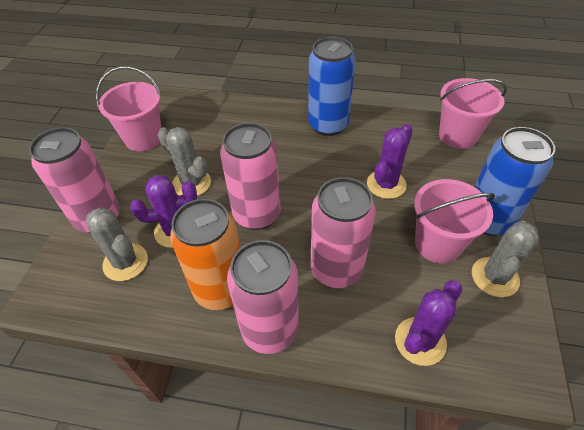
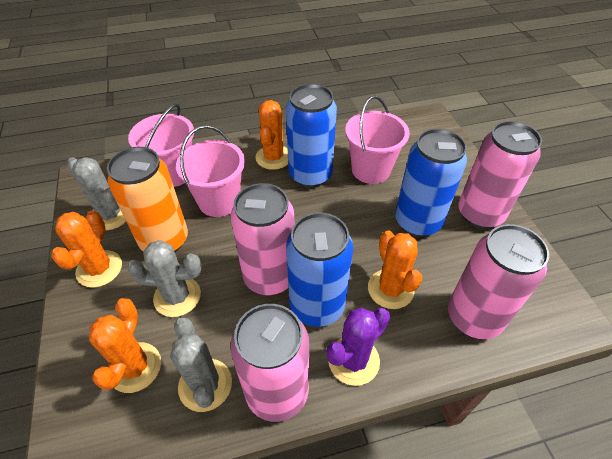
blue can: [308,37,356,136] [474,127,555,236] = 2 -> [286,84,337,188] [286,213,353,327] [395,129,467,237] = 3
orange cactus: none = 0 -> [51,210,122,288] [89,298,161,393] [255,100,288,170] [368,230,422,309] = 4
purple cactus: [130,175,197,248] [367,124,413,199] [395,280,463,366] = 3 -> [327,307,390,386] = 1

